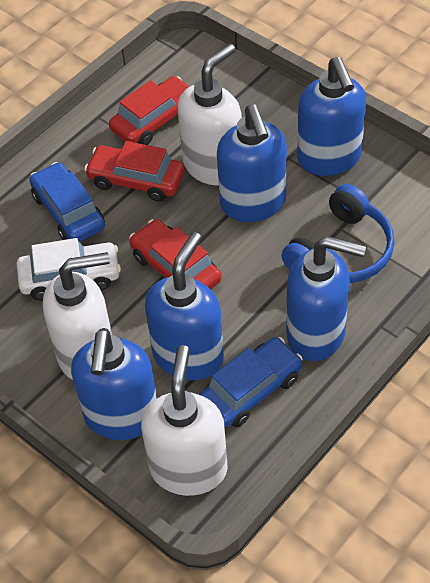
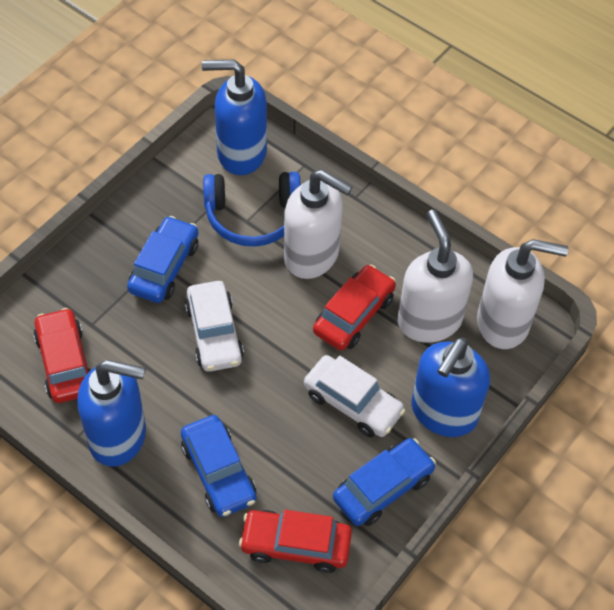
blue car: [30,162,105,242] [199,337,303,428] = 2 -> [127,216,198,303] [181,415,257,517] [333,438,436,526] = 3
blue soap dispenser: [71,328,157,440] [145,232,224,380] [217,104,287,222] [286,236,366,361] [297,57,366,176] = 5 -> [77,360,146,466] [202,60,267,175] [411,337,490,437] = 3
white car: [17,238,121,300] = 1 -> [185,281,244,372] [304,355,406,437] = 2

